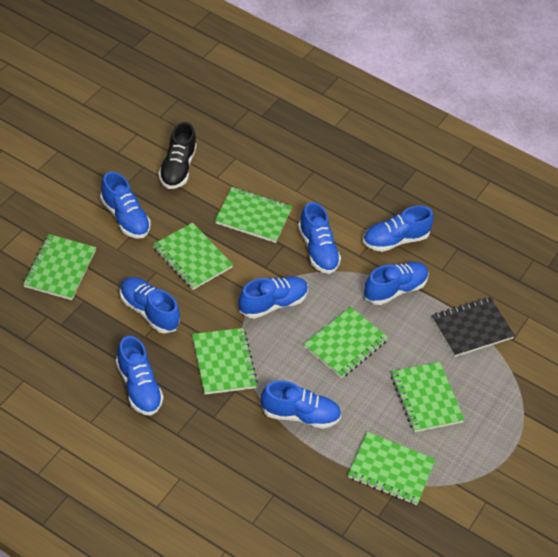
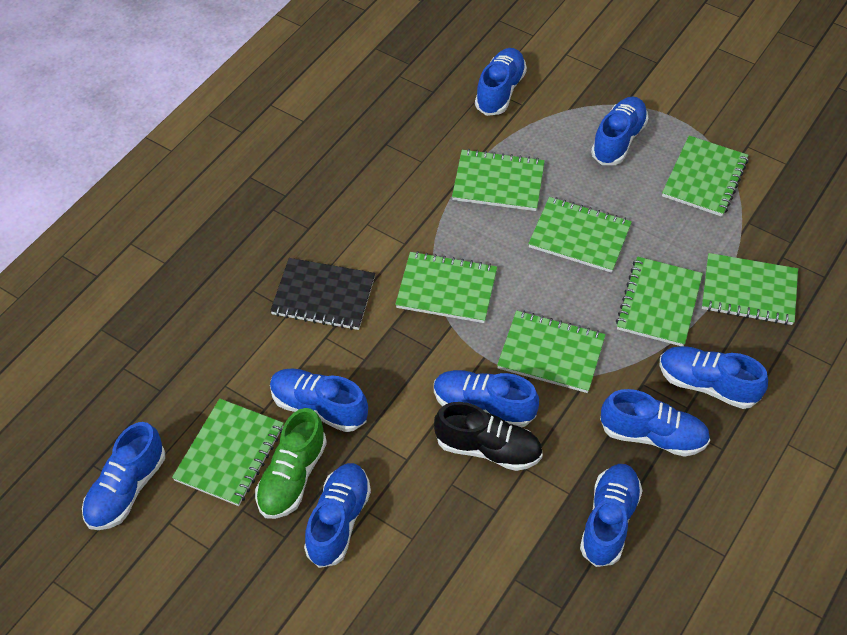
blue shoe: [100,172,151,239] [116,336,163,415] [120,277,180,334] [239,276,308,319] [261,380,341,429] [298,202,341,274] [363,206,434,252] [363,262,429,305] = 8 -> [82,422,165,530] [270,368,368,432] [304,463,371,568] [434,370,539,427] [475,48,527,116] [580,464,643,567] [591,97,649,165] [600,389,710,457] [660,346,768,409] = 9
green notebook: [23,234,96,300] [153,223,233,290] [192,328,258,395] [215,187,292,243] [304,307,388,378] [348,432,436,505] [391,362,465,432] = 7 -> [172,399,284,506] [395,251,497,323] [452,149,545,211] [497,311,606,393] [528,197,632,273] [616,256,703,346] [662,136,749,217] [702,253,798,325] = 8
green shoe: none = 0 -> [255,408,327,519] = 1

